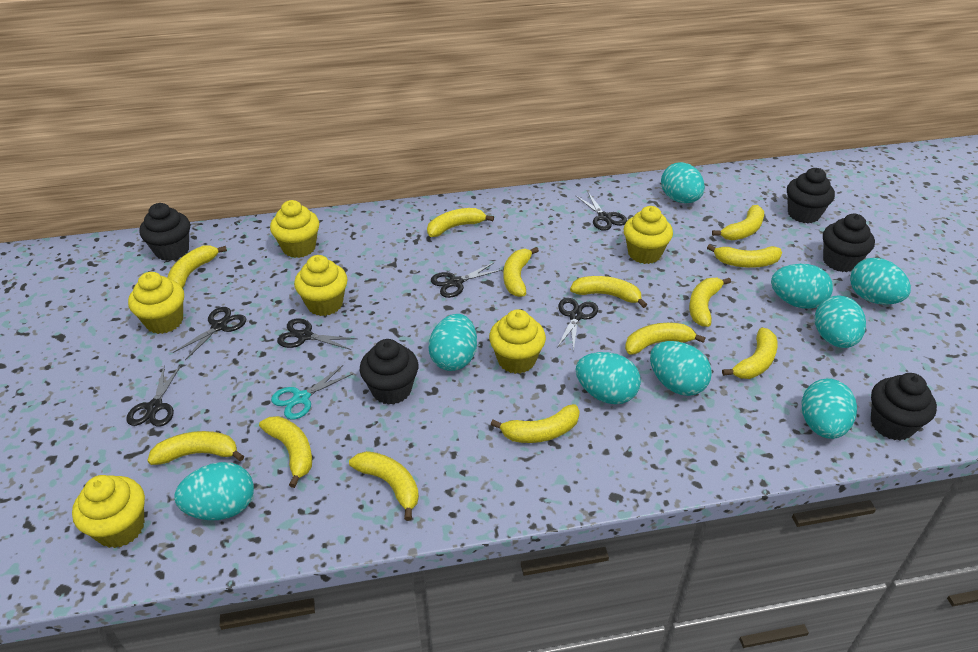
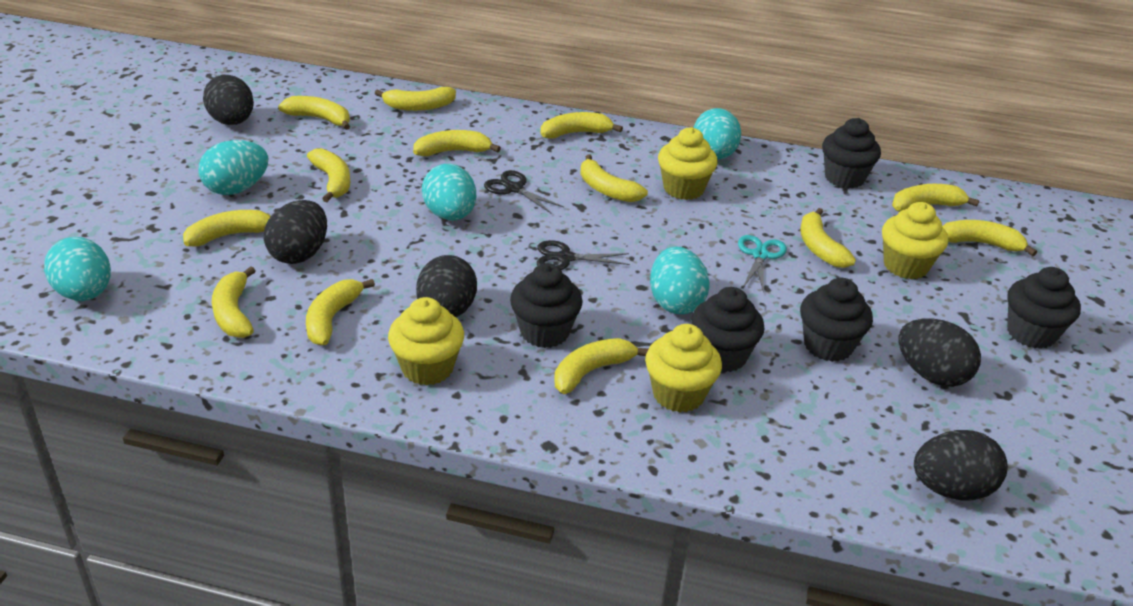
black egg: none = 0 -> [203,75,254,125] [264,200,327,264] [416,255,477,317] [899,318,981,387] [914,430,1008,500] = 5
black scissors: [127,365,181,427] [173,307,246,360] [277,318,357,350] [431,262,502,298] [557,298,598,352] [576,191,627,231] = 6 -> [484,170,564,214] [537,240,630,270] = 2
turquoise egg: [174,462,254,520] [429,314,477,371] [575,352,641,404] [650,341,712,396] [661,162,705,203] [771,264,833,309] [801,379,857,439] [815,295,866,348] [850,258,911,305] = 9 -> [44,237,111,301] [198,140,268,195] [422,164,476,220] [650,246,709,314] [693,108,741,159] = 5
yellow cupcake: [72,475,145,548] [128,272,184,334] [270,200,319,258] [294,255,348,316] [489,309,546,374] [624,206,673,264] = 6 -> [388,297,464,385] [645,324,722,412] [658,127,718,200] [882,202,948,279] = 4

